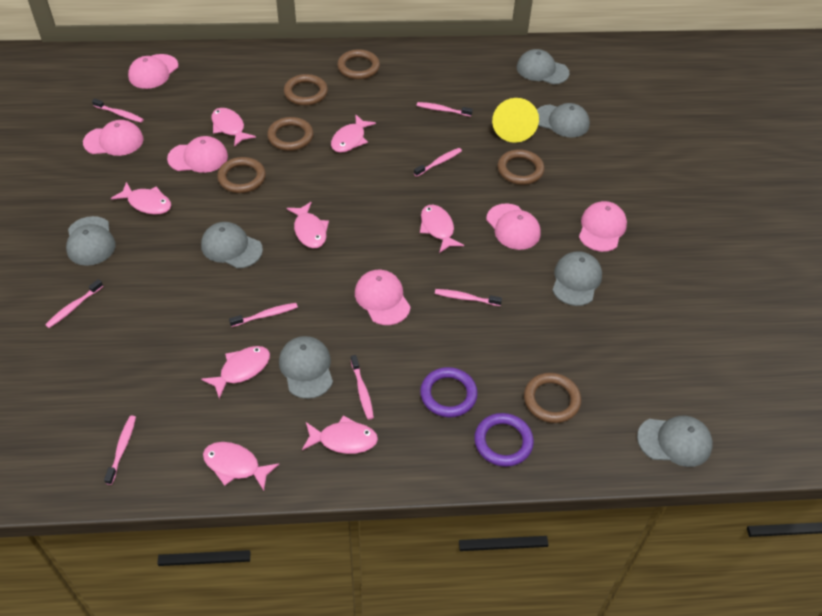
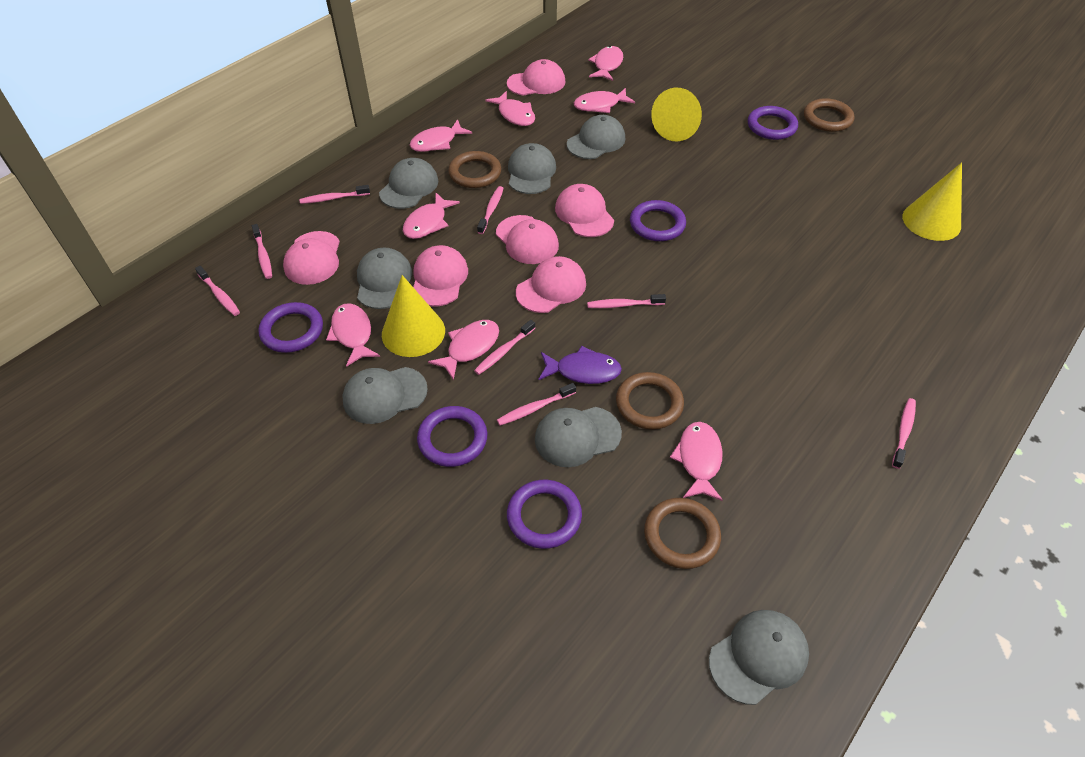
brown ring: [217,157,266,193] [267,117,314,151] [284,74,328,106] [337,49,380,79] [498,149,544,185] [524,373,581,423] = 6 -> [448,151,501,188] [616,372,684,430] [644,498,721,569] [804,98,854,132] = 4
purple fish: none = 0 -> [538,346,622,384] = 1
purple ring: [420,367,478,417] [474,413,534,467] = 2 -> [259,302,323,353] [417,406,487,467] [507,479,582,549] [630,200,686,241] [748,106,798,140] = 5
yellow cone: [492,98,539,143] = 1 -> [382,275,445,357] [651,88,702,141] [903,162,962,241] = 3

